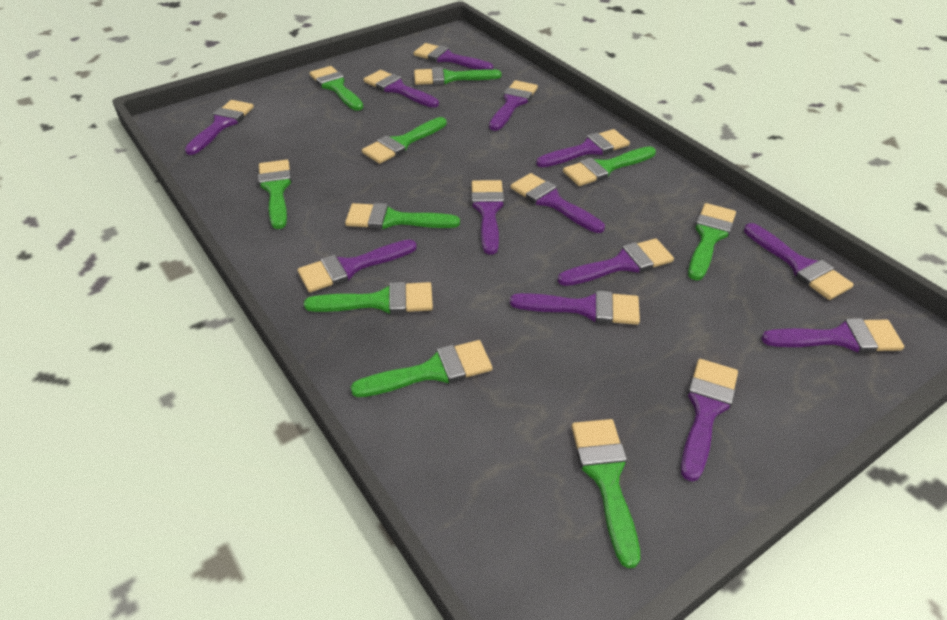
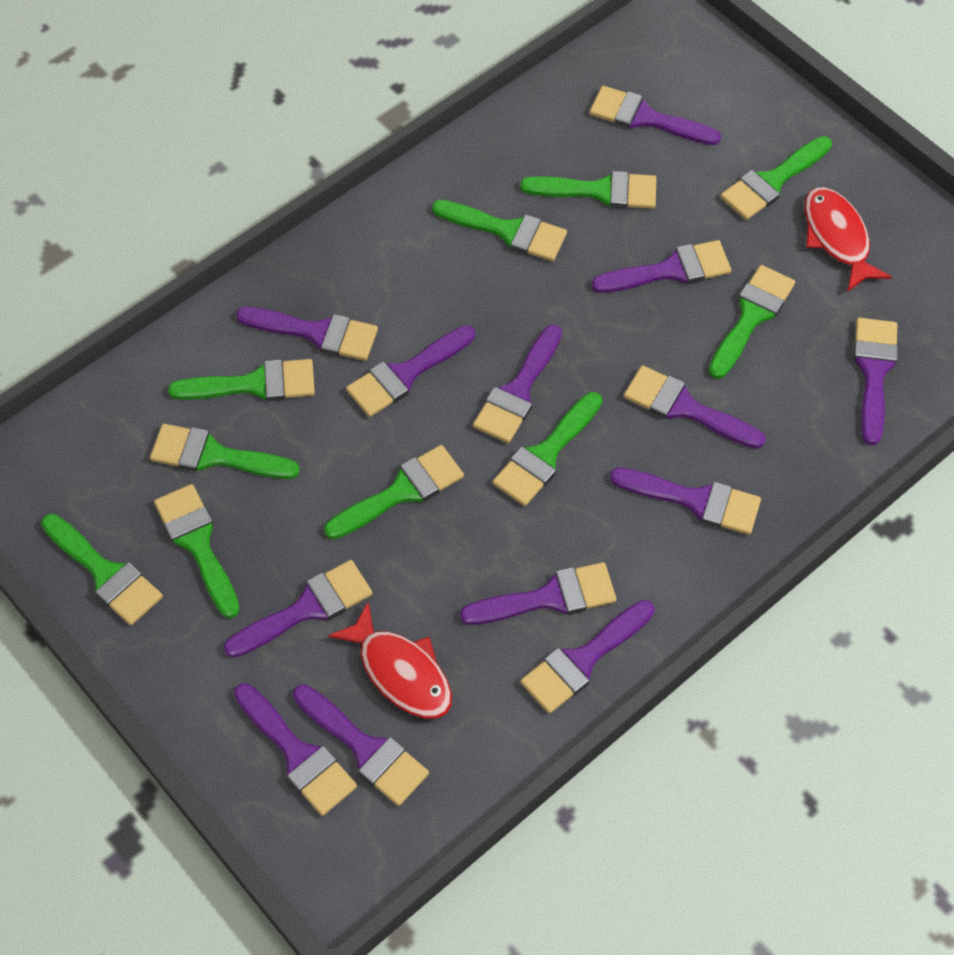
red fish: none = 0 -> [328,601,452,719] [804,187,892,292] = 2

